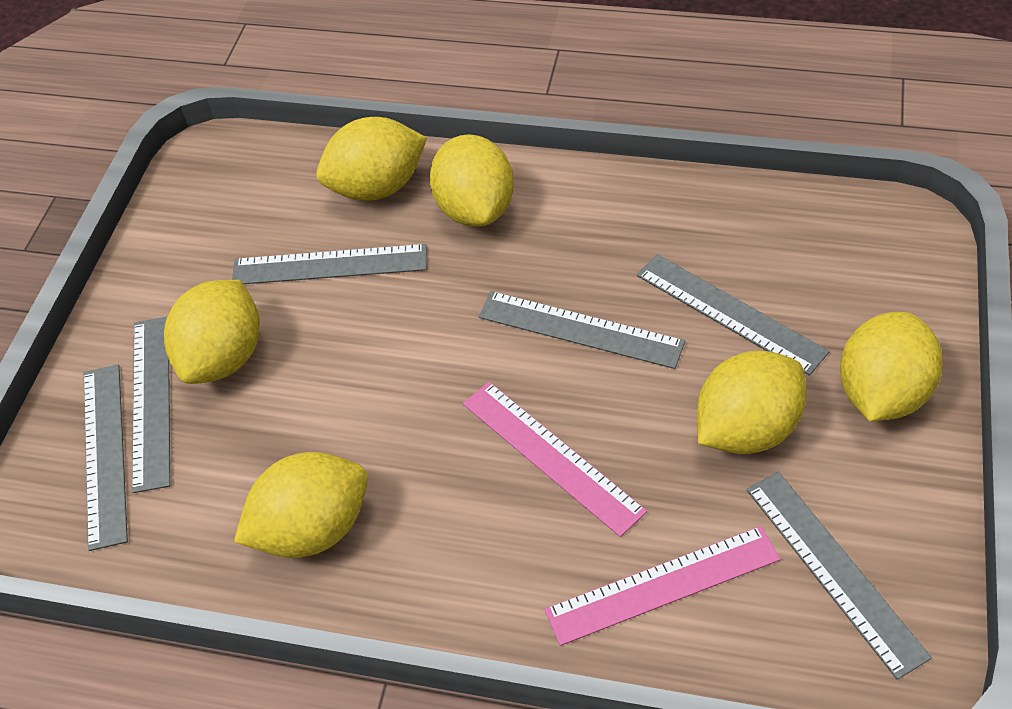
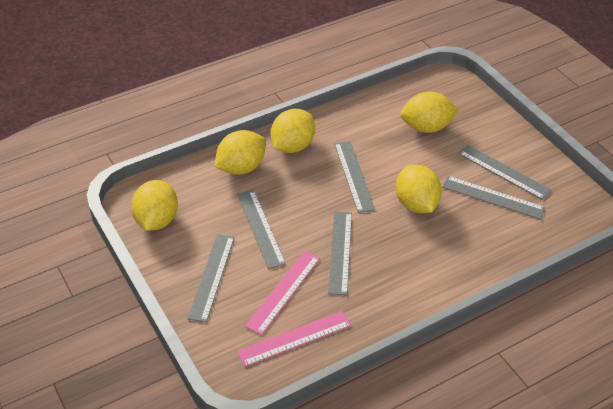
yellow lemon: [164,280,260,384] [234,452,368,558] [316,117,427,201] [430,134,514,227] [697,350,806,454] [840,312,943,421] = 6 -> [131,180,178,231] [214,130,266,175] [270,109,315,153] [396,164,442,213] [400,92,459,133] = 5

